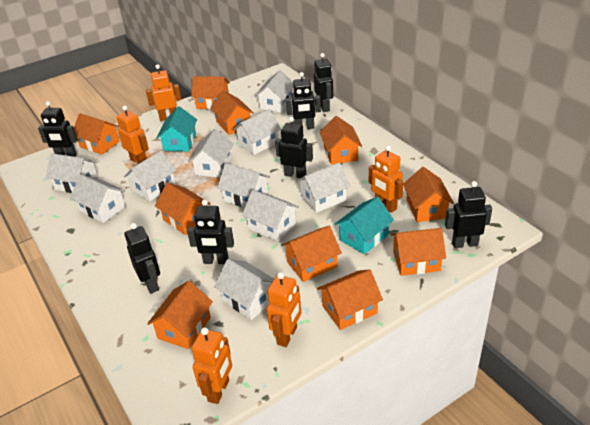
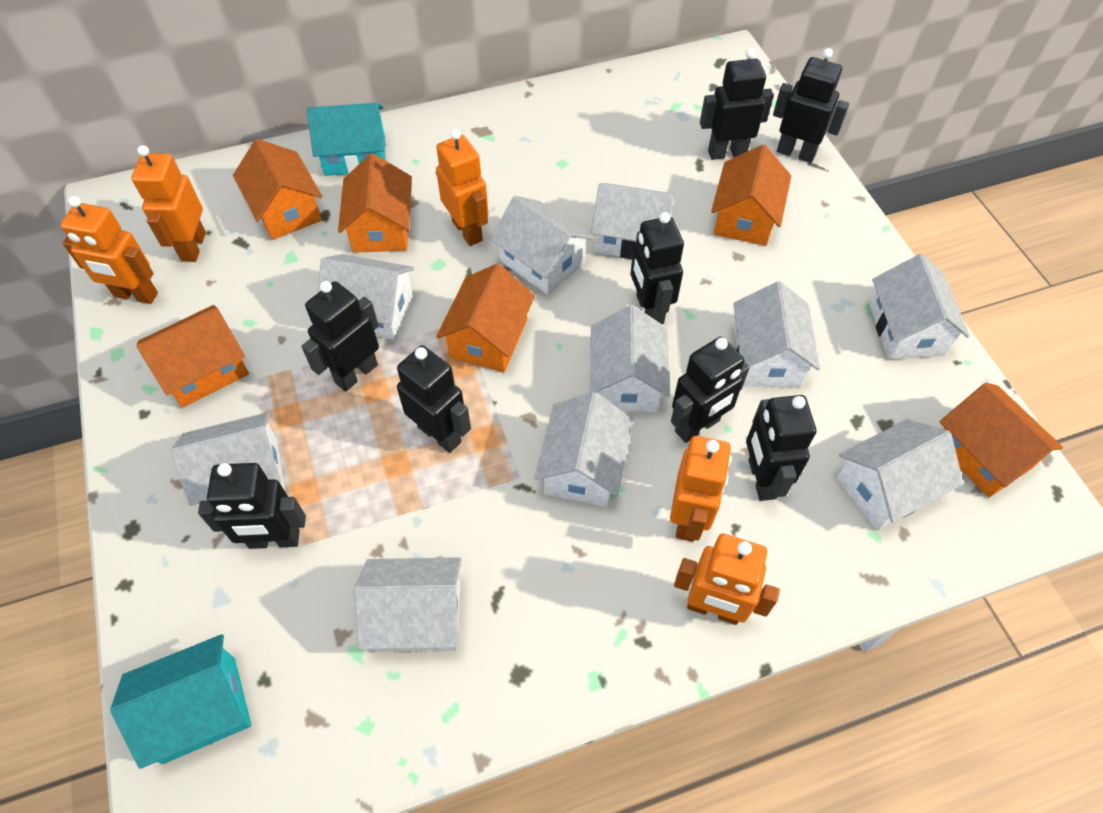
black robot: [38,101,78,157] [124,223,160,294] [187,200,234,264] [275,117,313,178] [286,72,321,129] [314,53,333,112] [445,181,492,248] = 7 -> [198,463,306,549] [302,281,379,392] [397,345,471,453] [631,212,684,324] [671,337,750,443] [700,48,774,160] [746,395,816,501] [773,48,849,163] = 8
orange house: [74,114,120,154] [147,281,213,349] [155,183,211,235] [191,76,230,109] [211,90,254,135] [281,226,342,282] [317,269,383,330] [320,116,362,165] [391,228,446,276] [403,167,454,222] = 10 -> [136,305,249,408] [233,139,322,240] [338,154,412,253] [436,264,535,373] [711,145,791,246] [940,383,1063,497] = 6

